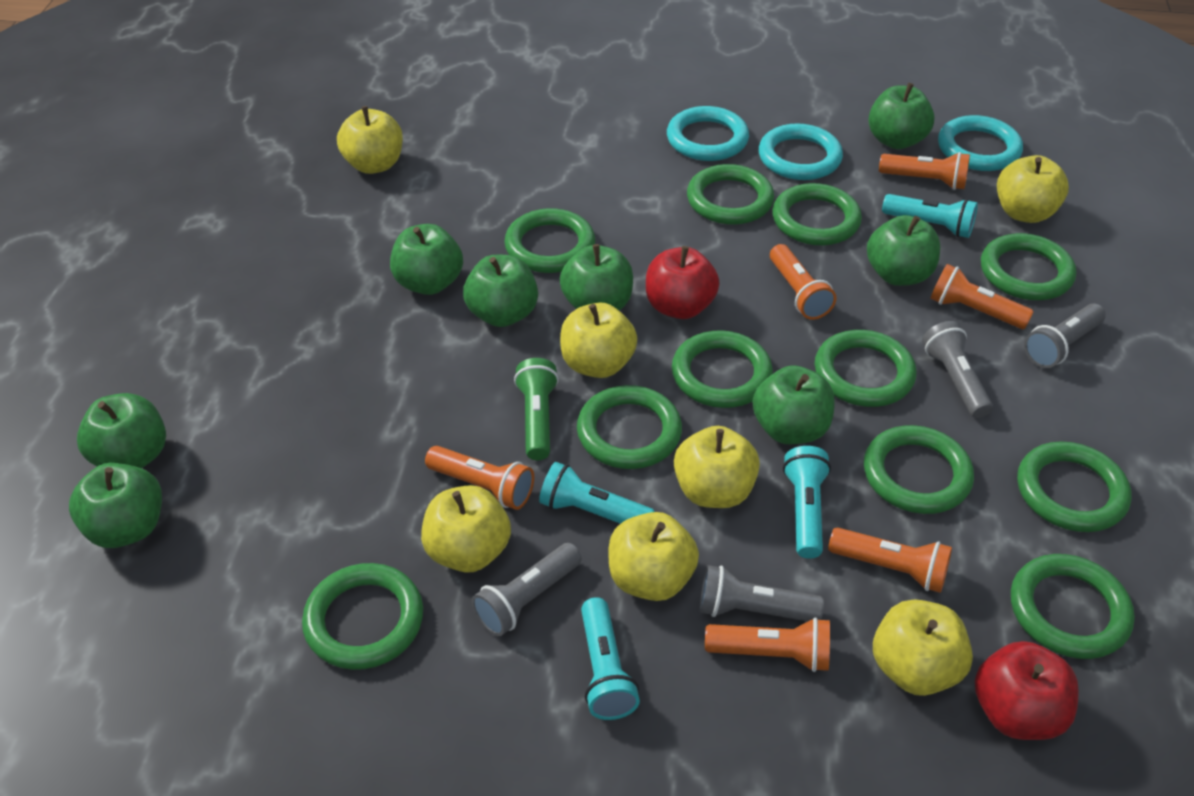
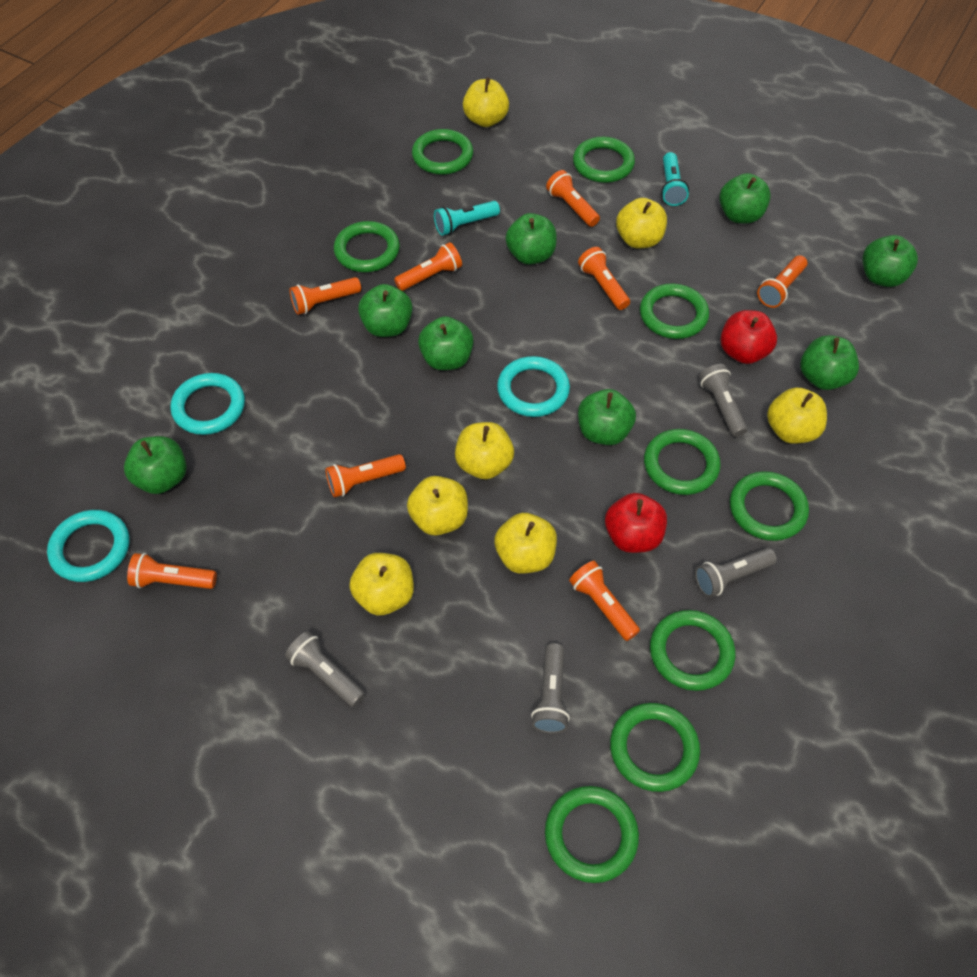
green flashlight: [514,358,559,460] = 1 -> none = 0
green ring: [302,563,423,670] [504,208,595,273] [577,385,682,469] [672,330,773,408] [687,164,774,225] [772,183,862,245] [815,330,916,407] [864,425,974,514] [981,233,1076,300] [1011,554,1135,659] [1017,441,1131,532] = 11 -> [334,221,400,272] [412,129,473,175] [545,786,639,883] [573,137,635,183] [610,703,700,792] [640,284,709,339] [644,429,721,495] [650,610,735,691] [730,471,809,541] = 9
orange flashlight: [425,446,534,510] [705,617,830,672] [770,244,836,320] [828,527,952,593] [879,152,970,190] [930,264,1034,329] = 6 -> [127,553,217,589] [290,277,361,315] [325,454,406,498] [394,242,462,291] [546,170,600,227] [569,561,640,641] [578,247,630,310] [757,255,807,308] = 8
turquoise flashlight: [539,462,655,524] [581,597,640,720] [783,446,831,559] [882,194,978,238] = 4 -> [434,201,500,236] [661,152,689,206] = 2

